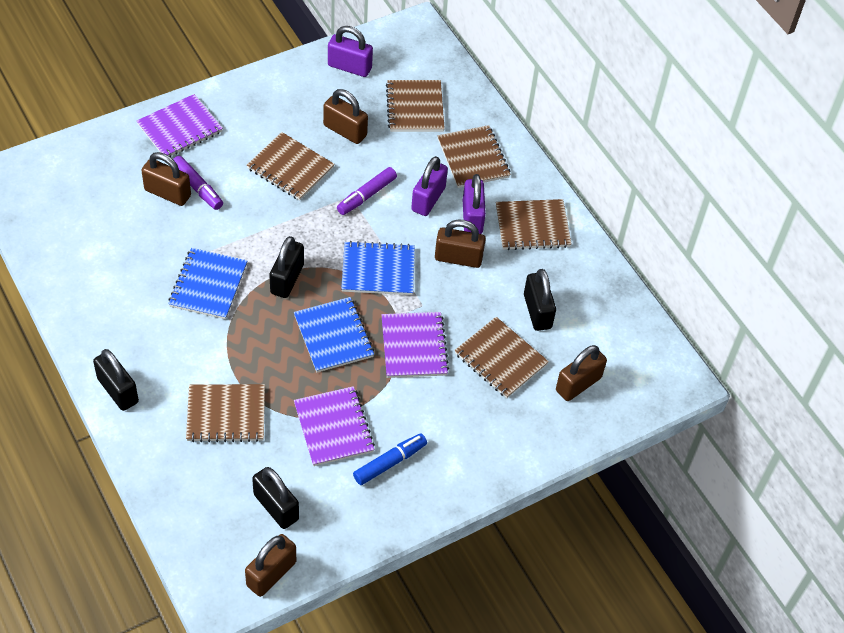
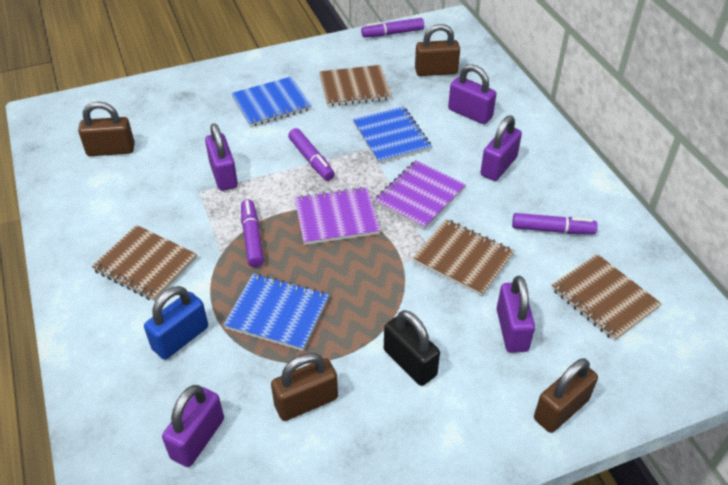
black padlock: [93,349,139,411] [252,467,299,529] [270,236,304,298] [524,269,556,331] = 4 -> [384,310,440,386] = 1
blue marker: [353,433,427,485] = 1 -> none = 0
blue padlock: none = 0 -> [144,286,208,360] = 1
brown notebook: [186,384,265,442] [247,132,335,201] [386,80,445,132] [437,125,511,188] [454,317,549,398] [496,199,572,250] = 6 -> [91,225,197,301] [319,65,391,106] [413,219,514,296] [551,254,662,341] = 4
brown padlock: [141,152,191,206] [245,534,296,597] [323,89,368,144] [435,220,486,268] [556,345,607,401] = 5 -> [78,101,135,156] [271,353,338,421] [415,24,460,76] [534,358,598,433] = 4
purple marker: [173,156,223,210] [337,167,397,215] = 2 -> [241,199,264,267] [288,128,335,181] [361,18,424,37] [512,213,598,234] = 4
purple notebook: [137,94,223,157] [294,386,375,466] [381,312,449,378] = 3 -> [295,187,380,245] [374,160,466,230] = 2
purple padlock: [328,26,373,77] [411,156,448,216] [463,174,486,234] = 3 -> [162,385,224,467] [205,123,238,191] [448,64,496,124] [481,115,522,181] [497,276,535,353] = 5

